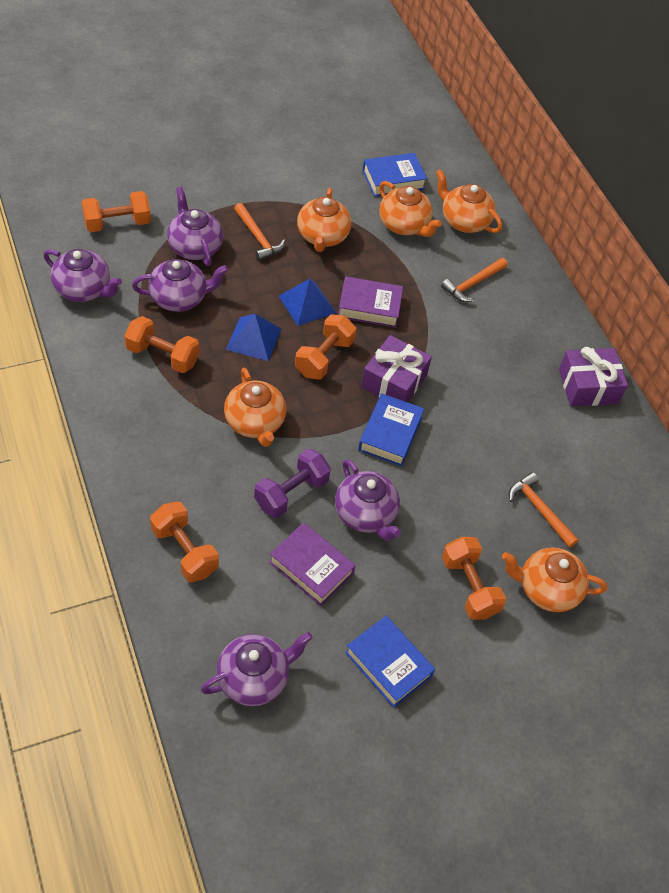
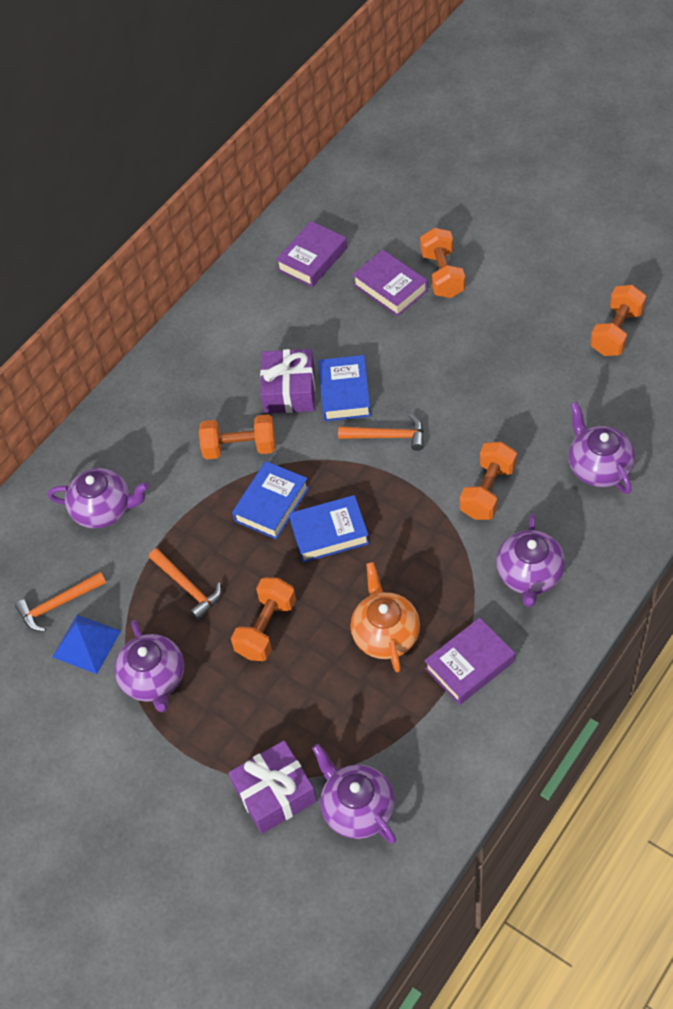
blue pyramid: [226,314,281,361] [279,279,336,326] = 2 -> [53,615,121,674] = 1
orange teapot: [224,368,286,447] [297,188,351,252] [379,181,442,237] [436,169,502,233] [502,547,607,612] = 5 -> [351,562,420,672] = 1
purple book: [269,522,356,606] [338,276,403,328] = 2 -> [276,221,347,287] [352,250,428,316] [424,618,515,705] = 3
purple dumbbell: [254,449,331,518] = 1 -> none = 0

